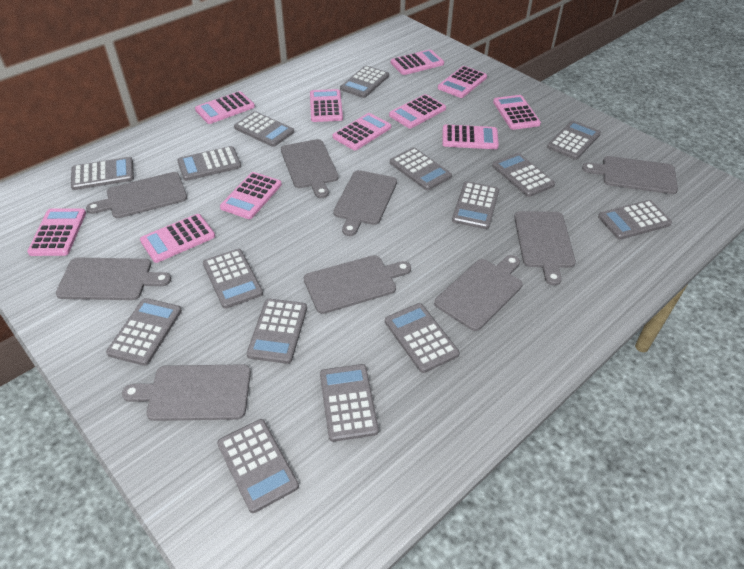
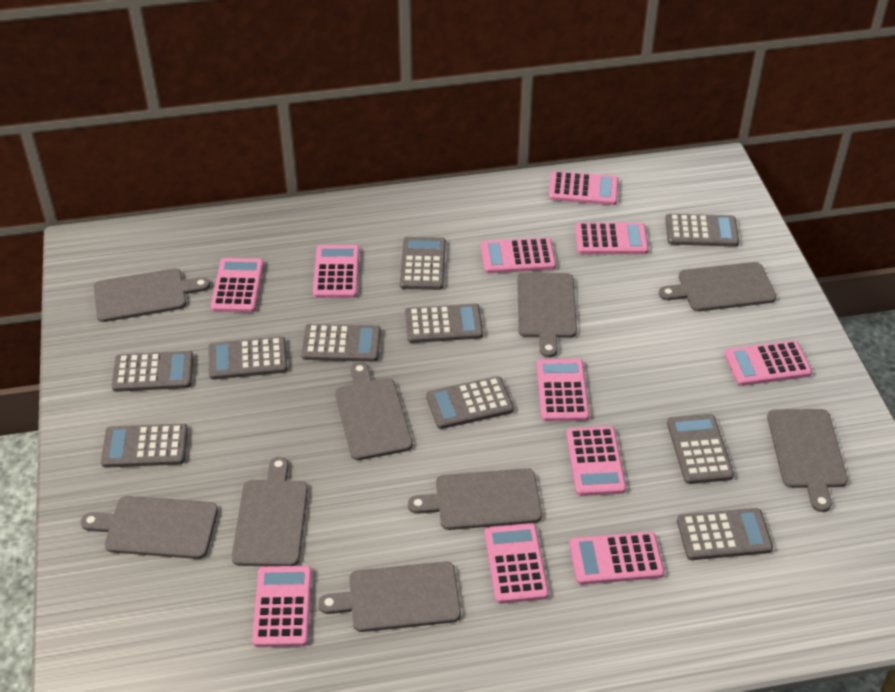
grey calculator: [71,157,134,190] [106,298,182,366] [177,146,241,181] [203,249,263,309] [217,419,299,513] [234,111,294,147] [247,299,307,364] [320,364,379,442] [340,66,389,98] [385,303,459,373] [390,147,452,190] [452,181,499,229] [492,153,555,197] [547,121,601,160] [598,200,672,240] = 15 -> [101,423,188,468] [111,351,194,392] [208,336,287,380] [301,324,381,362] [400,237,446,290] [405,304,483,343] [426,376,514,429] [665,214,739,247] [667,414,734,484] [677,508,773,560] = 10

